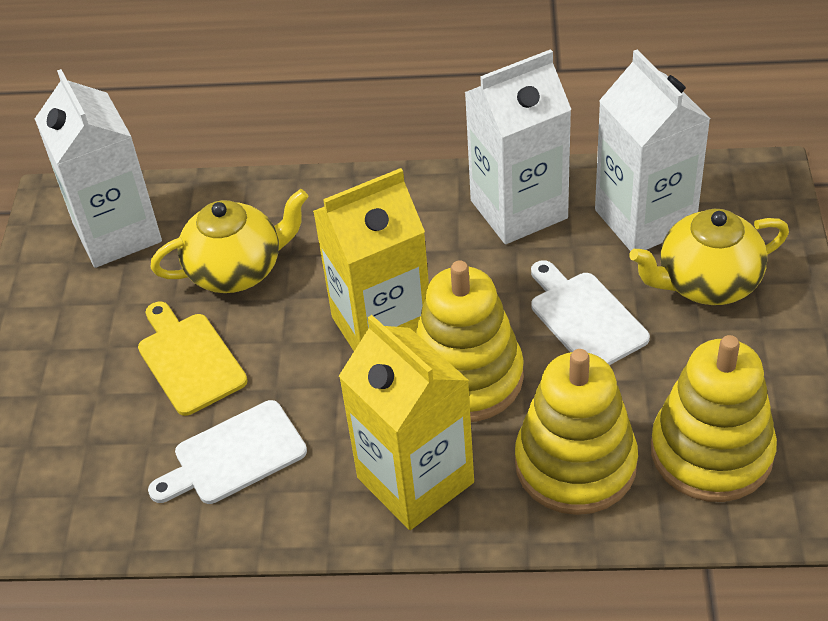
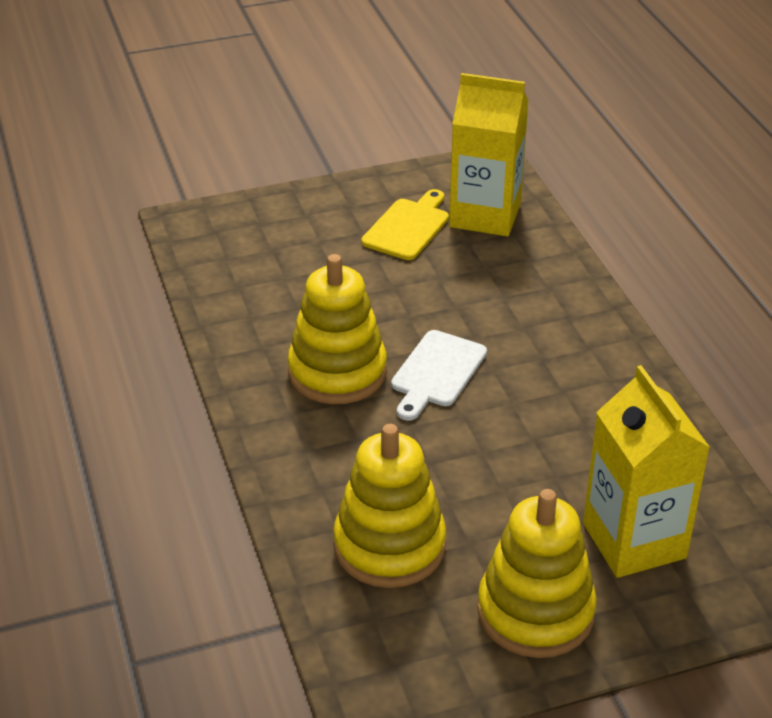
white carton: [35,69,162,268] [465,49,571,244] [595,50,710,251] = 3 -> none = 0
white cutting board: [148,400,307,504] [531,260,650,365] = 2 -> [391,330,487,421] = 1
yellow teapot: [151,189,308,293] [629,209,789,305] = 2 -> none = 0

